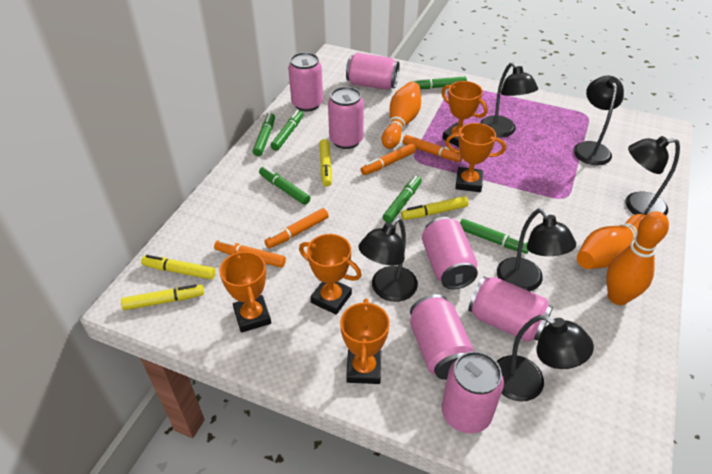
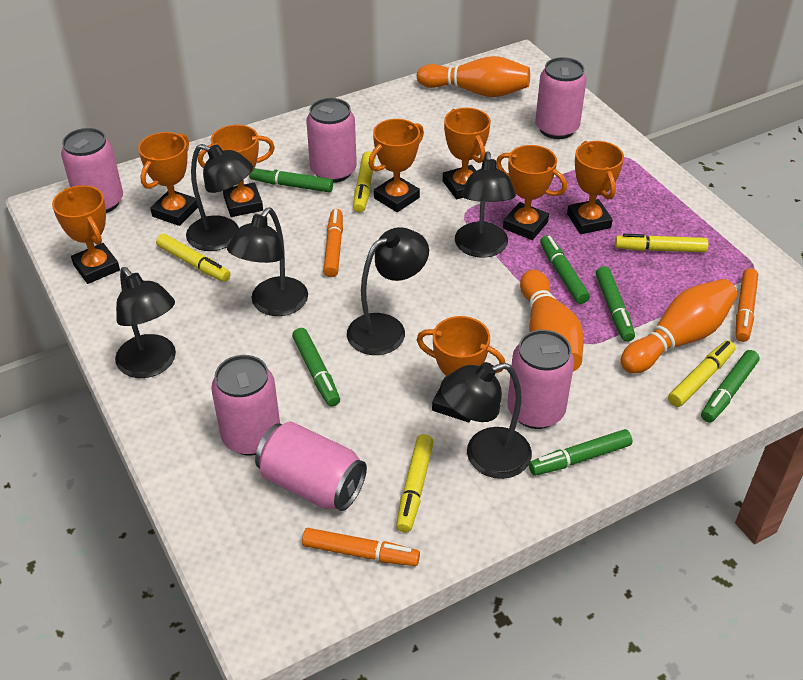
orange marker: [214,240,286,268] [264,208,329,249] [361,143,416,175] [403,135,462,162] = 4 -> [302,528,420,566] [323,209,343,277] [736,268,758,342] = 3
orange trophy: [219,250,271,333] [299,234,362,315] [340,299,390,384] [441,81,487,147] [445,123,506,192] = 5 -> [52,185,120,284] [138,132,198,226] [198,125,275,217] [369,119,424,212] [417,316,505,422] [443,108,491,199] [496,145,567,240] [567,141,624,234] = 8
pink can: [288,52,323,112] [328,87,364,149] [346,53,400,90] [410,294,474,380] [422,217,478,289] [442,351,504,434] [468,276,553,342] = 7 -> [61,128,123,213] [211,355,280,456] [255,421,367,511] [306,98,357,183] [507,330,574,429] [535,57,587,139] = 6
yellow marker: [121,284,204,310] [141,255,216,280] [319,139,332,187] [401,196,469,220] = 4 -> [156,234,231,282] [353,151,376,213] [396,434,434,533] [615,234,709,252] [668,340,736,407] = 5

